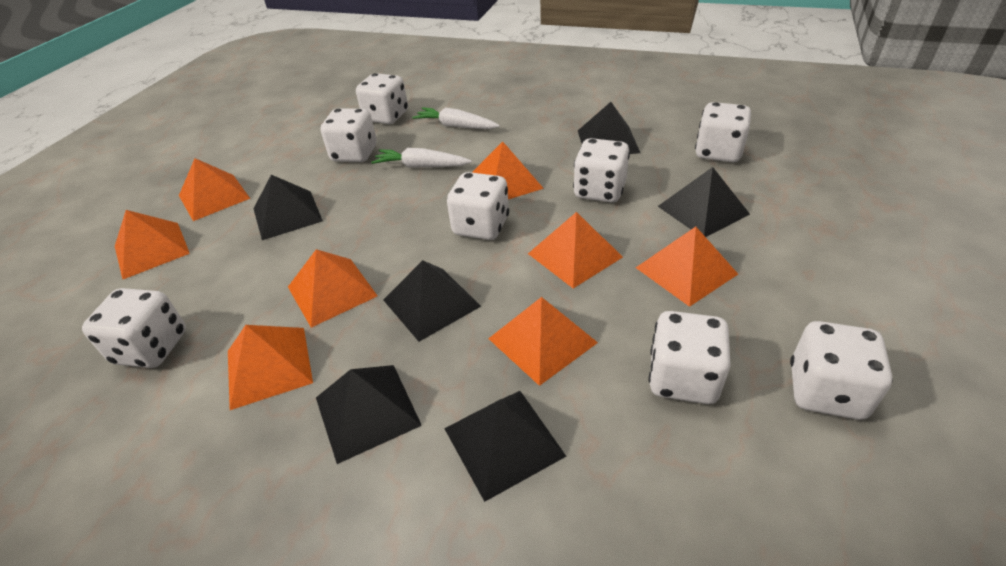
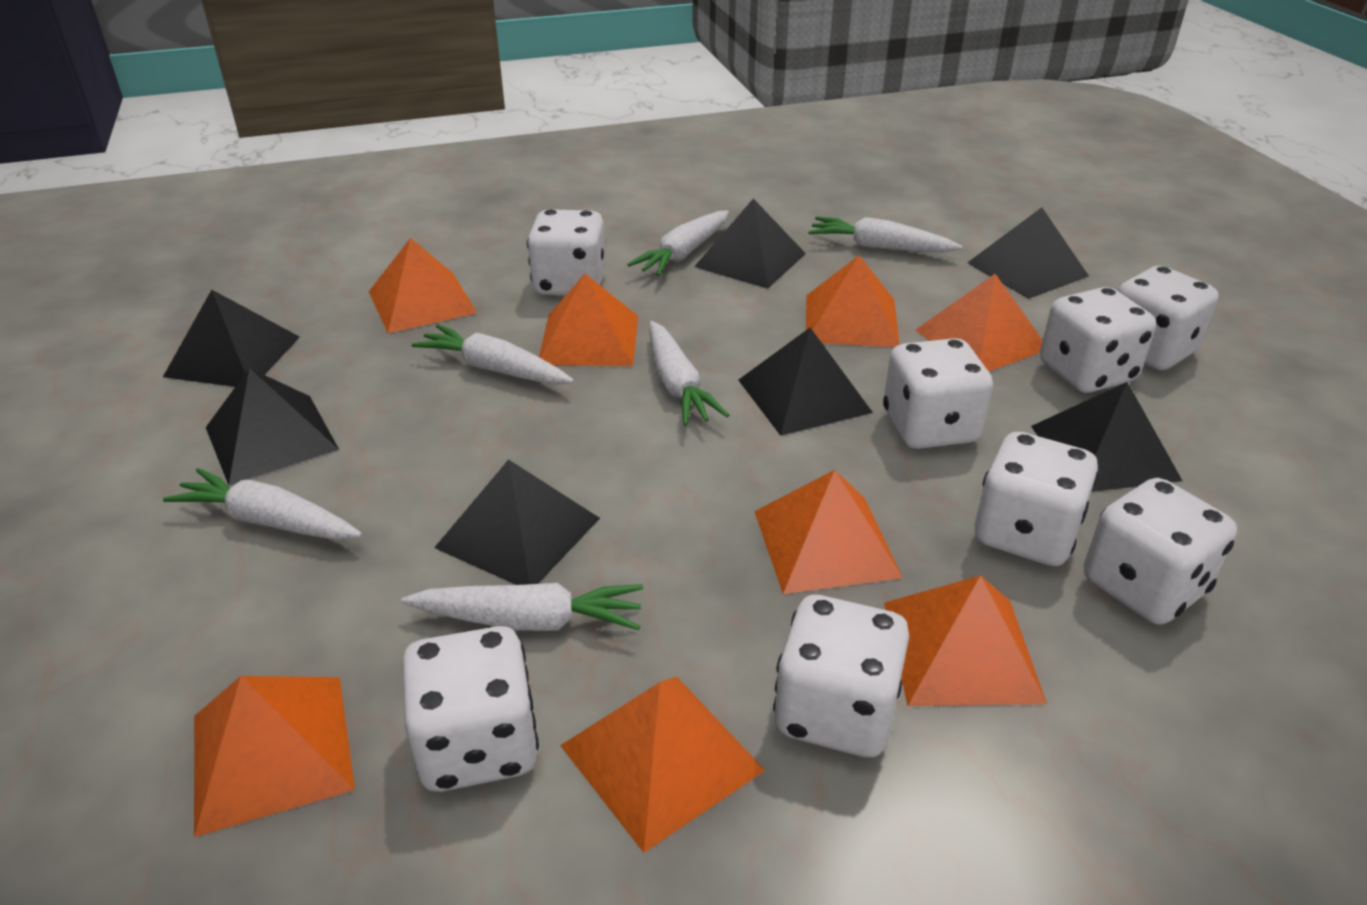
black pyramid: [253,175,323,240] [316,365,422,464] [384,260,481,342] [444,391,566,502] [578,102,640,154] [658,167,750,237] = 6 -> [163,290,300,387] [206,368,339,485] [434,459,600,585] [694,198,806,289] [738,327,873,436] [967,207,1089,299] [1031,382,1182,492] = 7
white carrot: [371,148,472,168] [412,107,500,129] = 2 -> [163,468,362,540] [402,583,643,631] [411,324,574,385] [627,210,729,276] [649,321,729,426] [808,216,962,252] = 6

